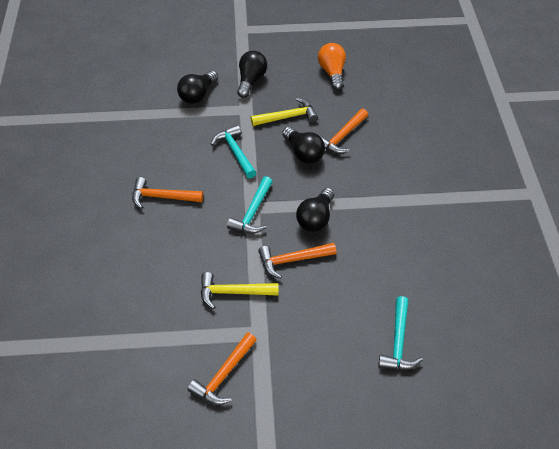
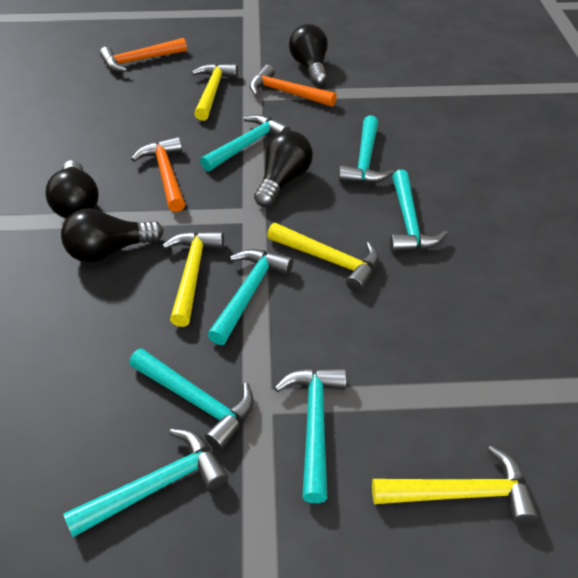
orange hammer: [132,177,203,209] [187,332,257,405] [258,243,336,279] [319,109,368,154] = 4 -> [100,38,187,72] [131,137,185,212] [249,65,337,107] = 3
orange light bulb: [318,43,346,90] = 1 -> none = 0
turquoise hammer: [211,125,256,178] [227,176,273,234] [378,296,423,370] = 3 -> [63,429,228,537] [129,348,254,451] [200,115,290,172] [207,249,293,345] [274,368,346,503] [339,115,394,184] [390,170,448,252] = 7
yellow hammer: [201,272,278,309] [251,98,318,126] = 2 -> [162,231,224,327] [192,63,238,121] [267,223,379,292] [372,445,538,524] = 4

